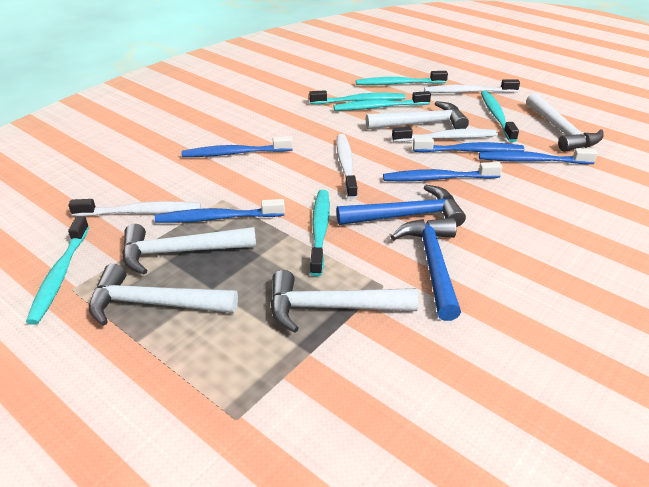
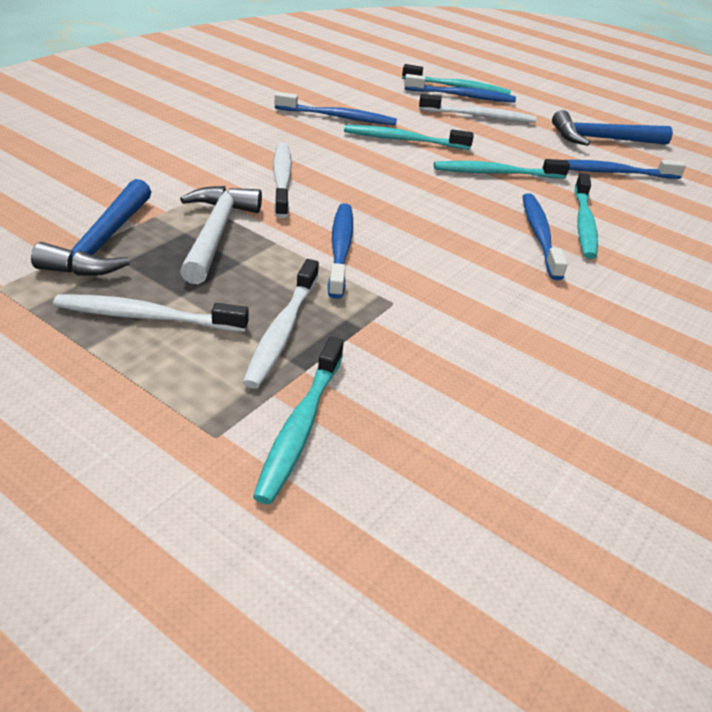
turquoise toothbrush: [26,216,89,325] [309,90,405,104] [310,190,330,276] [334,91,431,111] [356,71,448,85] [481,91,519,142] = 6 -> [253,337,344,504] [344,125,473,150] [402,64,511,95] [434,159,570,178] [575,173,598,259] = 5
white hammer: [89,264,238,326] [122,224,256,275] [271,270,419,333] [366,101,469,130] [526,93,603,152] = 5 -> [180,186,262,284] = 1

